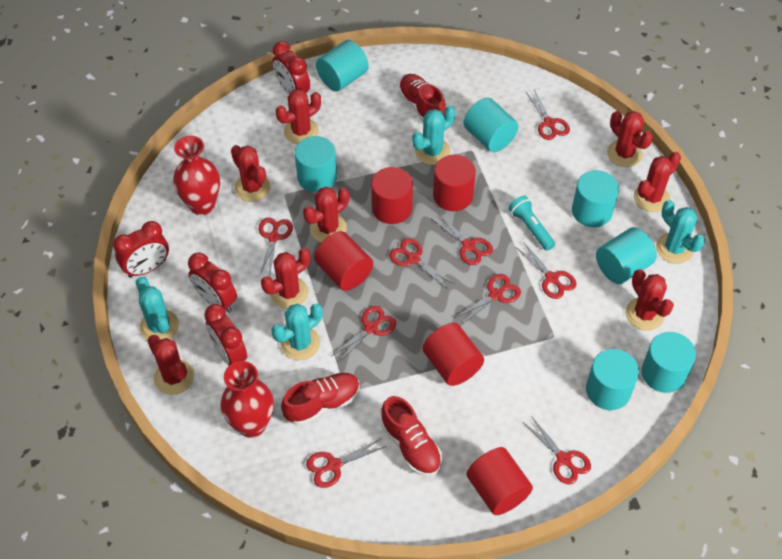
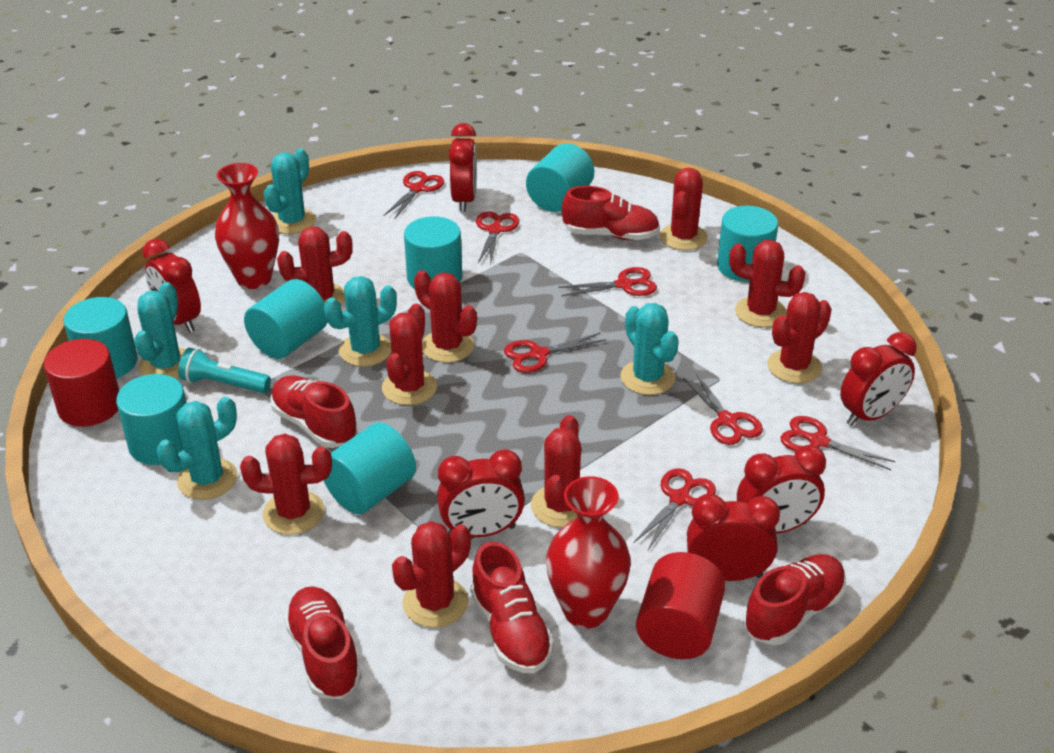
red cactus: [147,335,194,395] [231,145,270,202] [261,248,310,309] [276,89,321,144] [303,187,349,242] [607,111,653,167] [625,269,674,331] [634,152,681,212] = 8 -> [240,434,332,535] [277,226,353,305] [382,304,437,405] [392,521,471,628] [414,270,477,363] [531,415,581,528] [660,168,708,251] [729,240,806,327] [767,292,832,384] = 9
red clock: [113,221,169,278] [188,253,237,313] [204,304,247,365] [272,41,310,94] = 4 -> [142,239,201,332] [437,449,525,537] [448,123,477,212] [687,494,780,581] [737,445,826,534] [840,332,917,426] = 6
red cylinder: [314,231,373,291] [371,167,413,224] [422,323,484,386] [433,155,476,211] [466,447,533,515] = 5 -> [44,339,119,427] [636,552,726,659] = 2
red scissors: [259,217,293,277] [306,438,387,488] [330,306,396,363] [389,238,455,289] [432,213,493,265] [454,274,521,325] [516,242,576,299] [524,416,591,485] [526,90,570,140] = 9 -> [383,171,444,220] [476,211,519,265] [504,333,606,373] [558,267,657,296] [633,468,716,550] [683,373,763,445] [781,416,896,470] = 7
red shoe: [281,373,360,426] [381,396,442,476] [398,74,446,122] = 3 -> [270,375,358,448] [284,586,362,699] [470,541,554,673] [562,186,660,240] [743,554,846,645] = 5
turquoise cactus: [136,276,179,340] [272,304,323,360] [412,106,455,165] [656,200,705,264] = 4 -> [134,282,185,379] [157,397,238,500] [264,148,316,234] [324,276,397,366] [620,303,679,395] = 5

